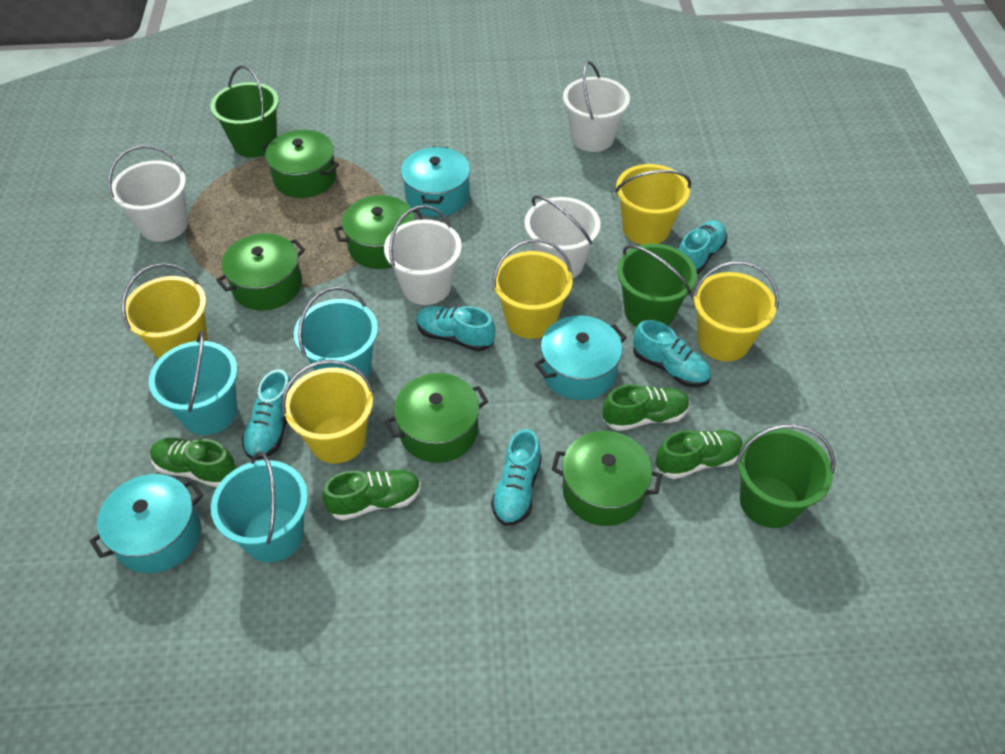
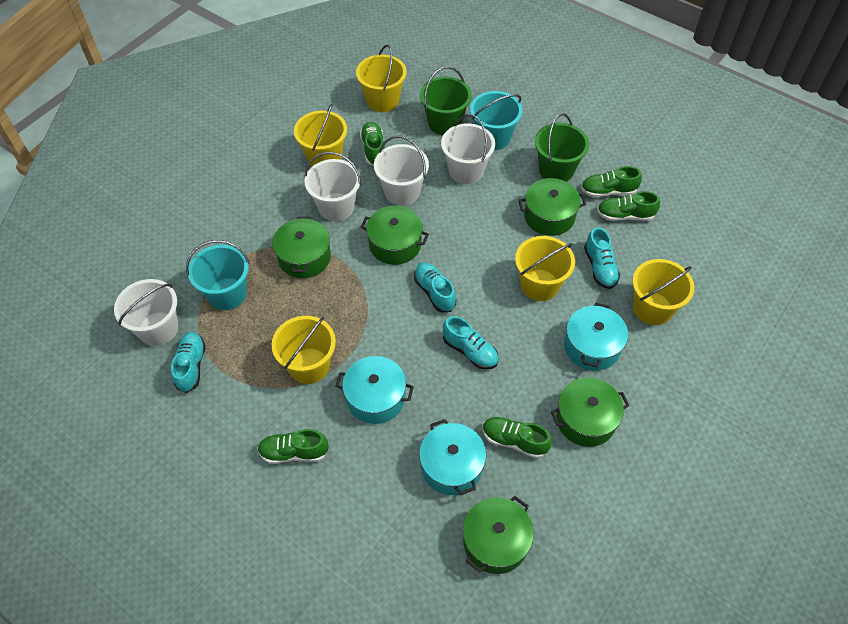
green bucket: [210,65,279,158] [617,244,697,327] [736,424,835,528] = 3 -> [420,66,472,135] [535,113,589,182] = 2
green shoe: [150,438,236,487] [322,470,421,520] [603,384,690,431] [656,430,743,479] = 4 -> [257,429,329,464] [360,122,385,166] [482,417,552,459] [581,166,642,197] [597,191,660,221] = 5
turquoise bucket: [149,330,238,435] [211,451,308,562] [294,287,378,378] = 3 -> [186,240,249,310] [470,91,523,150] = 2
turquoise shoe: [242,369,293,460] [416,306,496,351] [491,429,542,526] [633,320,711,387] [678,220,727,274] = 5 -> [171,332,206,393] [414,262,456,312] [443,316,498,369] [584,227,620,289] = 4

